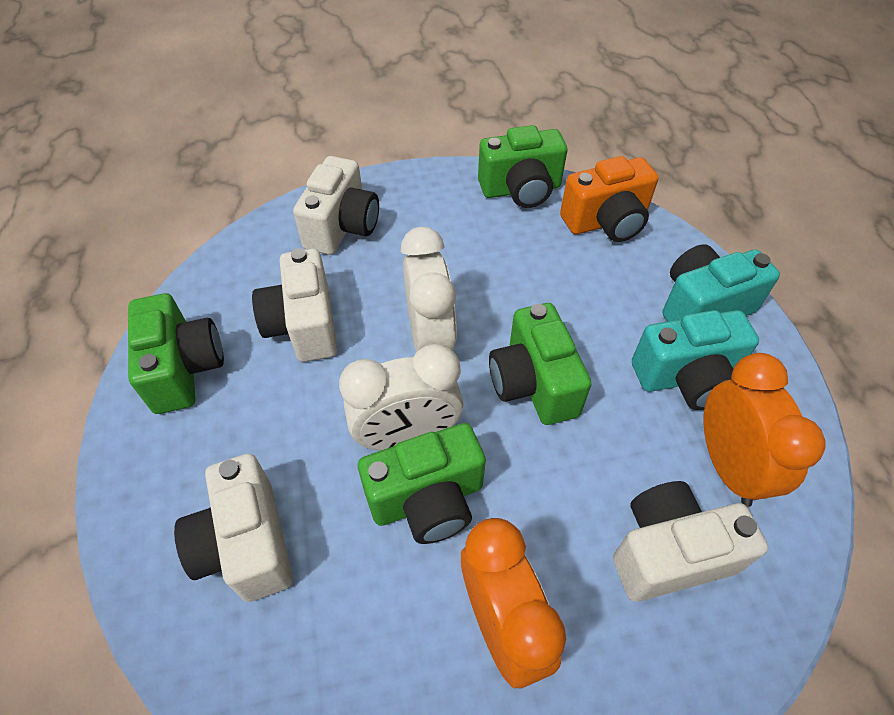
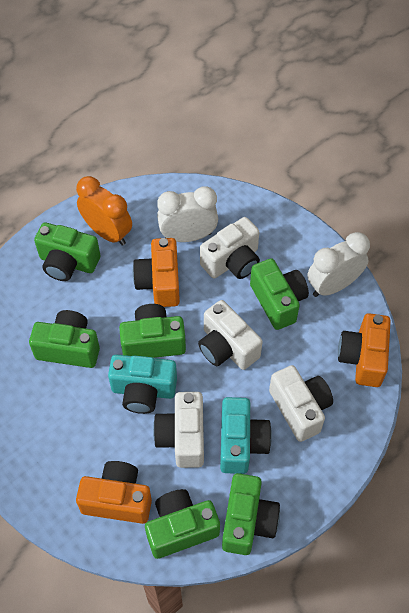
green camera: [128,293,224,414] [358,423,486,544] [478,125,567,208] [489,303,592,425] = 4 -> [29,310,100,368] [34,222,100,281] [119,304,186,358] [145,489,220,559] [222,473,280,555] [250,258,309,330] = 6
orange camera: [560,156,659,242] = 1 -> [76,461,152,524] [133,238,180,307] [338,313,391,387] = 3
orange clock: [461,518,566,688] [704,353,825,507] = 2 -> [76,176,132,246] = 1

